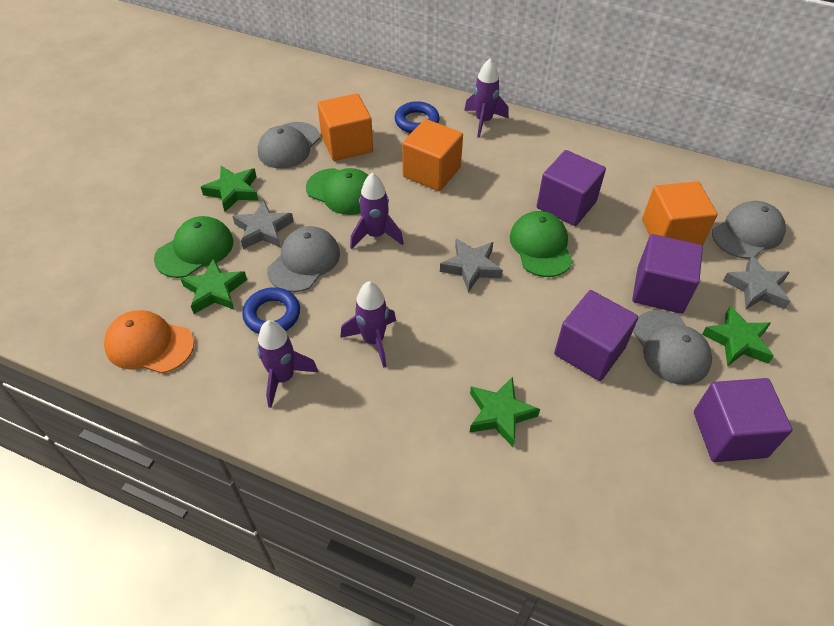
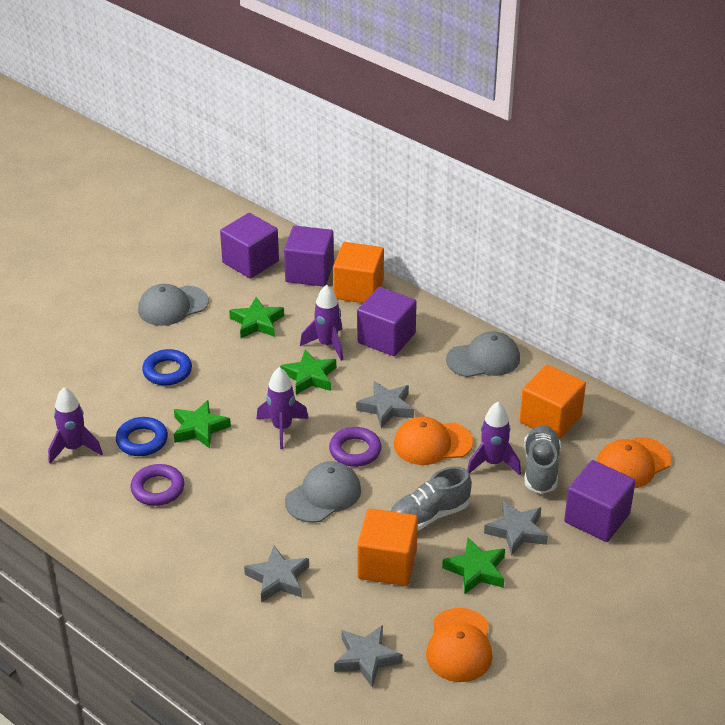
green cap: [154,216,233,278] [306,168,369,215] [510,211,573,277] = 3 -> none = 0
grey cap: [258,122,320,169] [267,226,340,292] [633,310,712,385] [712,201,786,259] = 4 -> [138,284,209,326] [285,461,361,523] [446,331,520,377] = 3
grey shoe: none = 0 -> [390,466,472,530] [524,425,561,494] = 2
grey star: [233,200,294,249] [440,238,503,292] [723,255,791,309] = 3 -> [244,546,309,602] [334,625,403,688] [356,381,414,428] [484,501,548,556] = 4
orange cap: [104,310,194,373] = 1 -> [394,417,473,465] [426,608,493,682] [597,437,672,488] = 3
purple ring: none = 0 -> [131,464,184,506] [329,427,381,467] = 2

